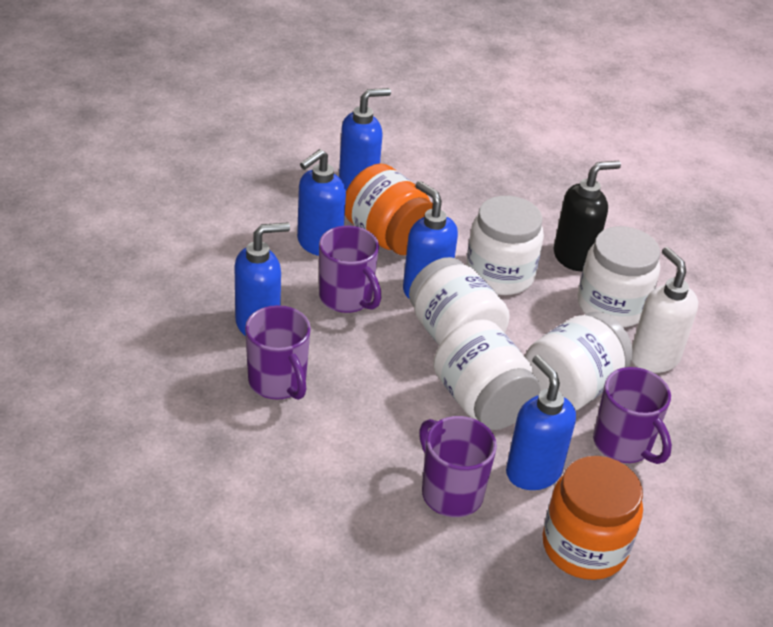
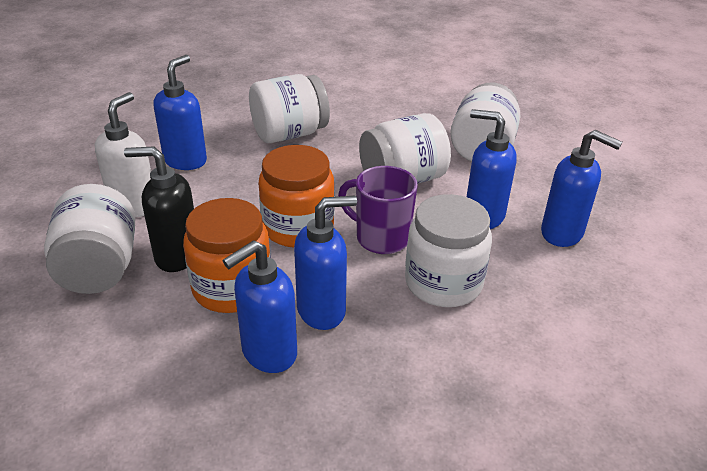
purple mug: [245,305,311,400] [319,226,382,313] [419,416,497,517] [593,367,672,464] = 4 -> [338,166,418,254] = 1

